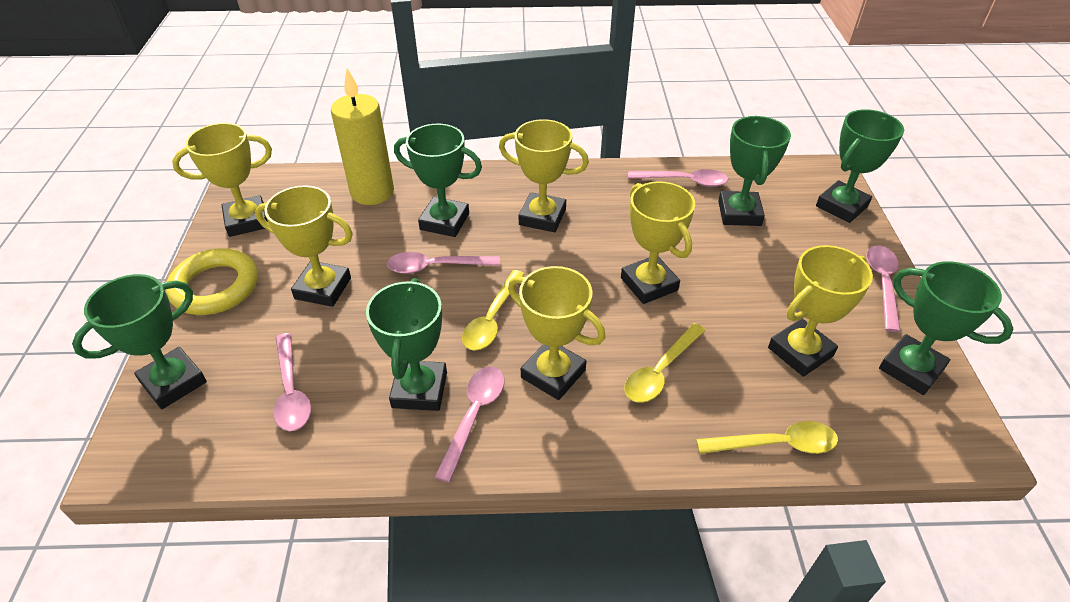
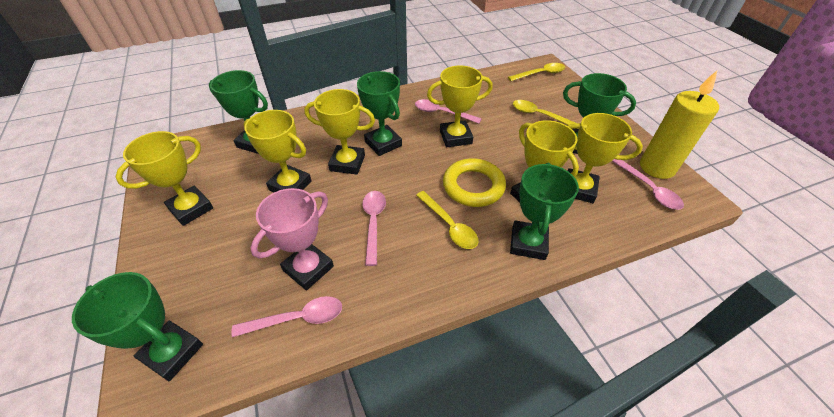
green trophy: [72,274,207,409] [366,278,447,411] [394,124,482,237] [718,116,791,226] [816,109,904,223] [879,261,1013,395] = 6 -> [72,272,203,381] [209,70,268,154] [357,71,402,156] [510,163,579,260] [563,73,636,154] = 5
pink spoon: [273,333,311,431] [387,252,500,274] [434,367,505,483] [628,169,728,187] [866,246,901,332] = 5 -> [231,296,342,337] [362,191,386,266] [415,99,482,124] [612,159,684,210] = 4
pink trophy: none = 0 -> [251,188,334,290] = 1

